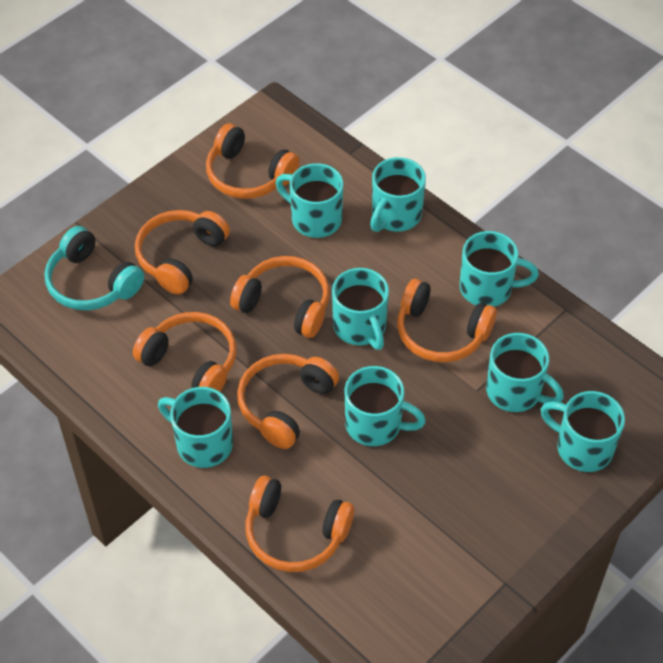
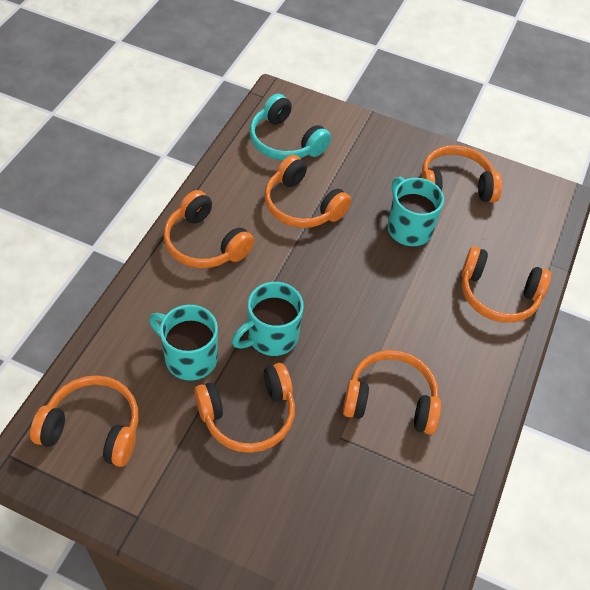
turquoise mug: [158,387,233,468] [276,163,343,238] [332,268,389,350] [345,366,426,446] [370,157,426,232] [460,231,539,307] [486,333,564,412] [540,391,625,472] = 8 -> [149,305,218,381] [232,282,304,356] [387,177,444,246] = 3

